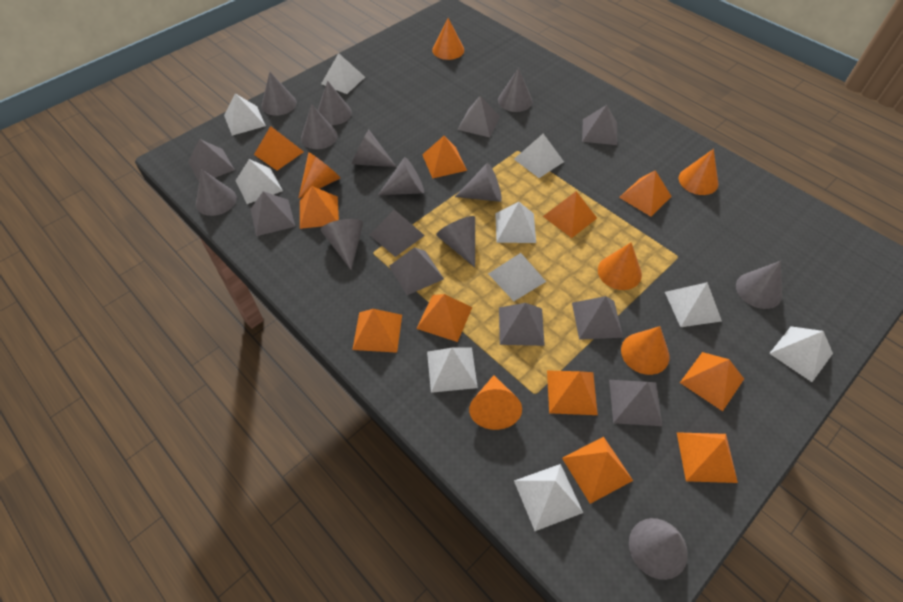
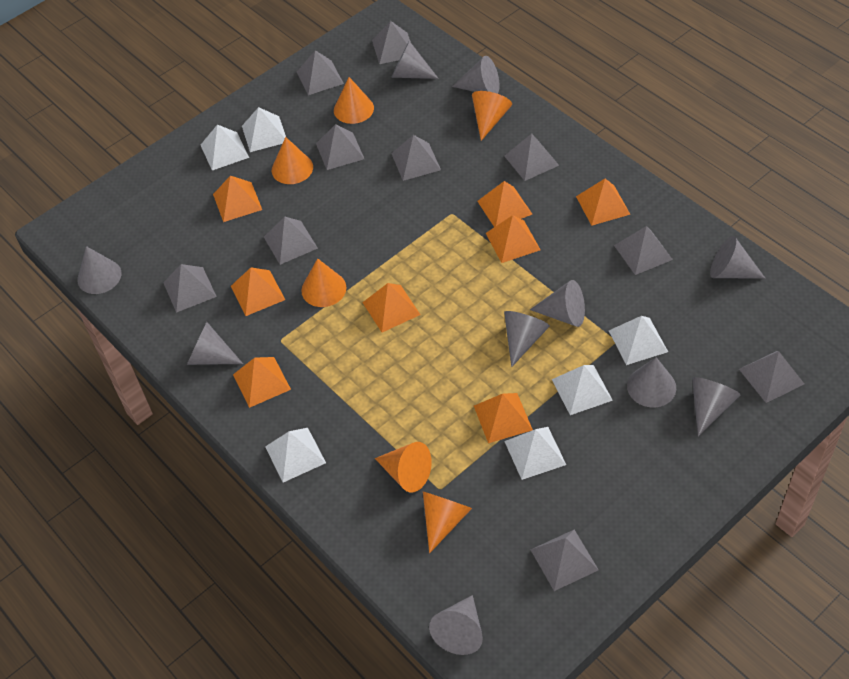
grey cone: [196,169,237,216] [261,72,297,116] [301,104,338,149] [318,81,352,125] [321,219,363,270] [351,130,397,167] [378,157,424,195] [436,216,475,267] [455,163,502,202] [498,68,533,112] [629,518,688,580] [736,261,782,309] = 12 -> [77,246,121,294] [187,322,243,365] [391,41,439,79] [429,595,483,655] [452,56,499,94] [504,311,550,367] [530,280,585,327] [627,357,676,407] [692,377,741,436] [710,236,766,279] = 10
grey pyramid: [188,139,235,181] [251,191,295,236] [370,210,425,257] [389,247,444,295] [457,96,500,137] [499,303,545,346] [572,296,623,340] [582,105,617,145] [609,380,662,426] = 9 -> [163,264,217,313] [264,216,318,265] [297,50,344,95] [316,124,364,170] [372,21,411,64] [391,135,441,181] [504,134,559,181] [531,530,599,591] [614,226,673,275] [739,351,804,403] = 10
orange pyramid: [254,126,304,170] [300,186,339,229] [352,309,402,353] [416,294,472,342] [422,136,467,179] [543,191,597,238] [547,370,598,415] [562,437,633,504] [619,170,672,217] [677,432,738,483] [680,352,744,411] = 11 -> [213,176,262,222] [231,267,285,316] [233,357,291,408] [362,283,421,332] [474,393,533,443] [477,181,532,227] [486,215,541,263] [576,179,630,226] = 8
white pyramid: [224,93,266,136] [236,159,283,204] [321,53,365,94] [427,347,478,393] [488,253,546,301] [495,202,536,243] [514,134,564,178] [514,464,583,531] [665,282,722,327] [769,326,833,382] = 10 -> [201,124,249,170] [242,107,286,152] [265,428,326,482] [504,427,566,480] [552,365,613,415] [609,316,668,365] = 6

